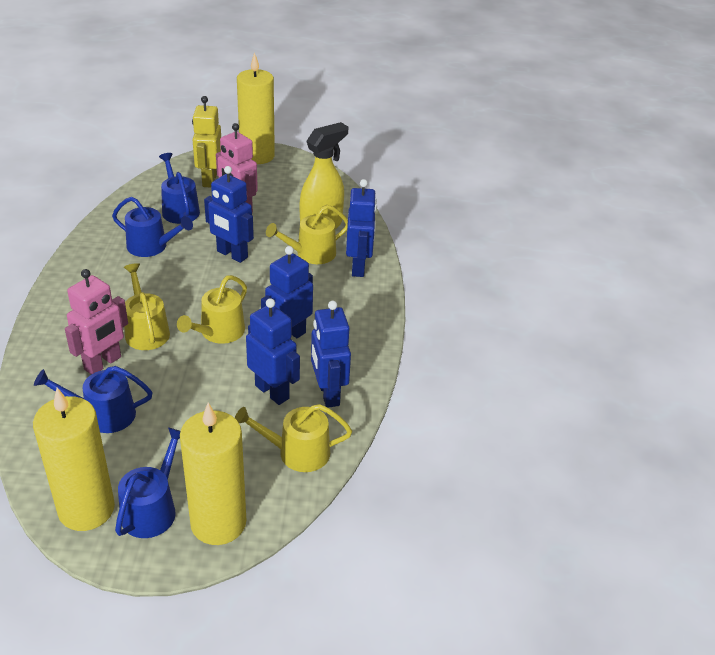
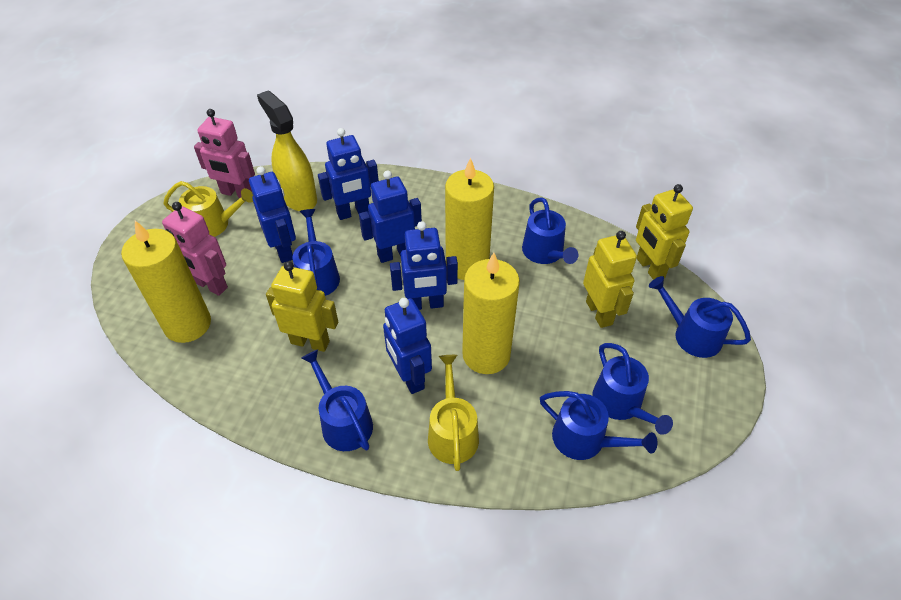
blue watering can: [34,366,153,433] [112,197,193,257] [115,427,180,538] [159,153,200,224] = 4 -> [292,209,340,296] [301,350,373,451] [522,197,578,264] [540,391,657,460] [592,343,673,435] [649,276,751,358] = 6
yellow robot: [192,96,221,188] = 1 -> [266,261,338,352] [583,231,637,328] [636,184,693,280] = 3
yellow watering can: [124,263,170,350] [177,275,247,344] [235,404,352,472] [266,205,348,264] = 4 -> [163,181,253,237] [428,355,479,471] = 2

